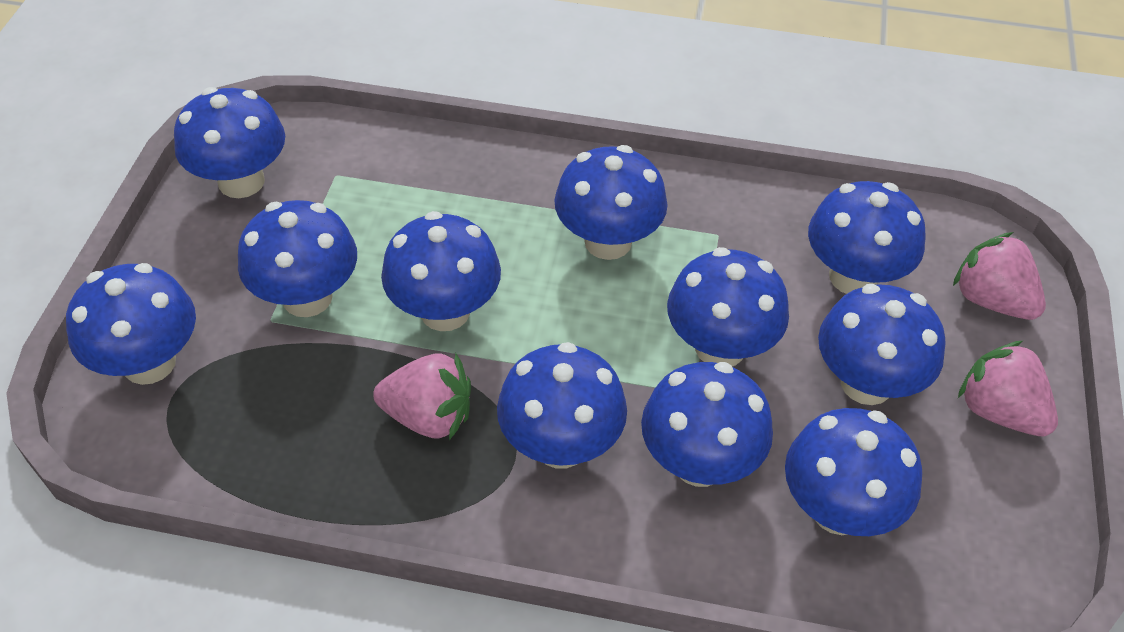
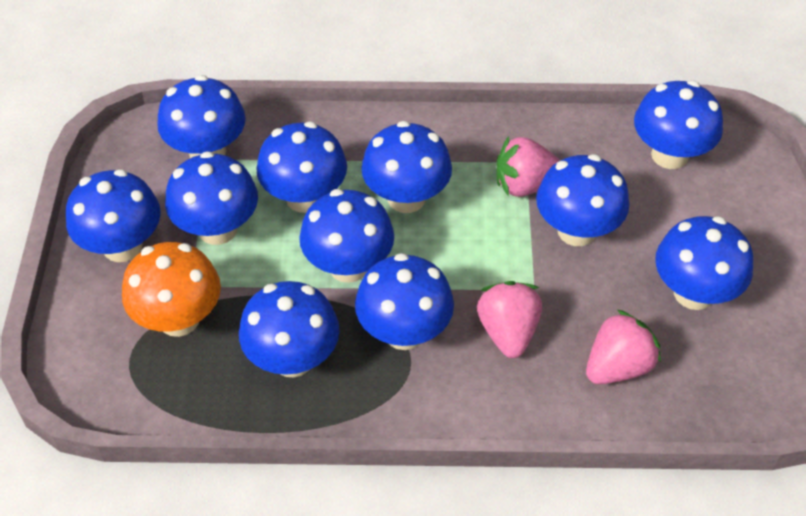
orange mushroom: none = 0 -> [122,242,221,337] = 1

